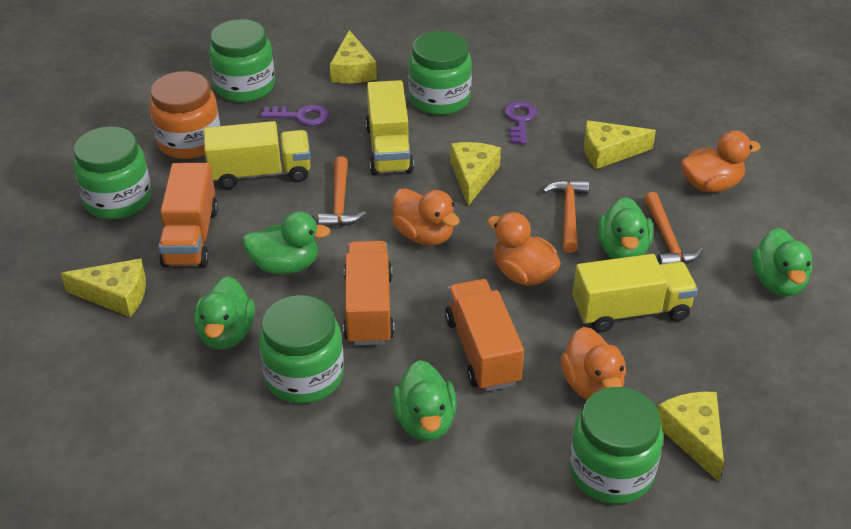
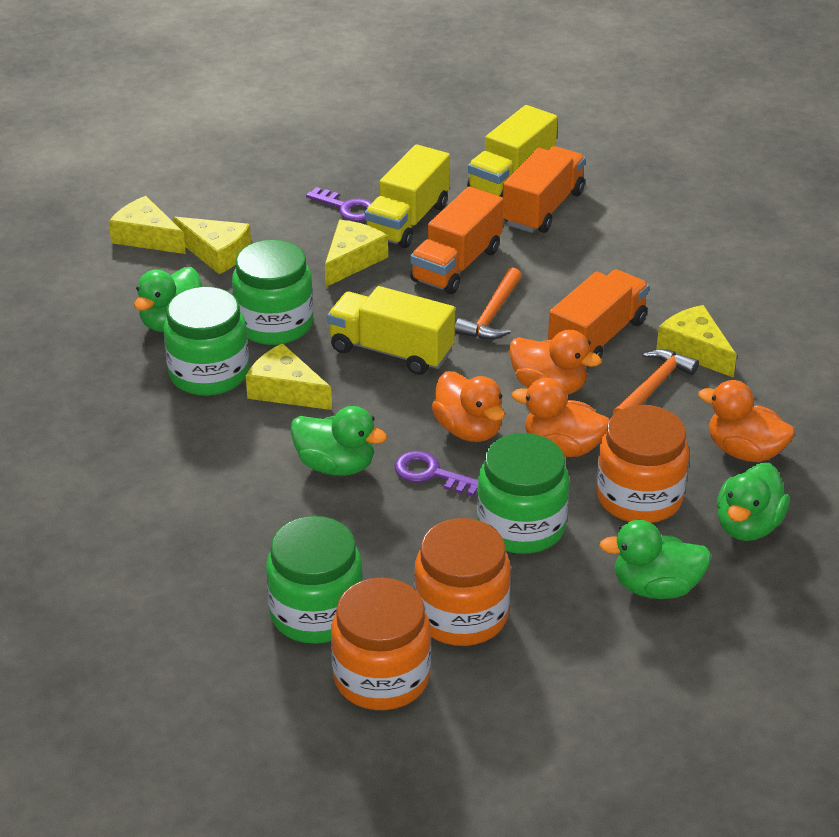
green duck: [194,276,255,349] [242,211,331,274] [392,360,457,441] [597,197,653,259] [752,228,812,296] = 5 -> [134,267,202,332] [290,406,387,476] [599,520,711,599] [717,463,790,541] = 4
green jar: [73,126,151,219] [209,19,275,102] [259,295,344,403] [408,31,472,115] [569,387,663,504] = 5 -> [163,287,249,396] [232,240,313,345] [266,516,363,644] [477,433,569,554] = 4
orange hammer: [318,156,366,227] [543,180,589,253] [644,192,703,265] = 3 -> [455,267,522,340] [613,349,699,415] = 2
orange jar: [149,71,220,159] = 1 -> [331,578,431,710] [414,518,511,646] [596,405,689,523] = 3

